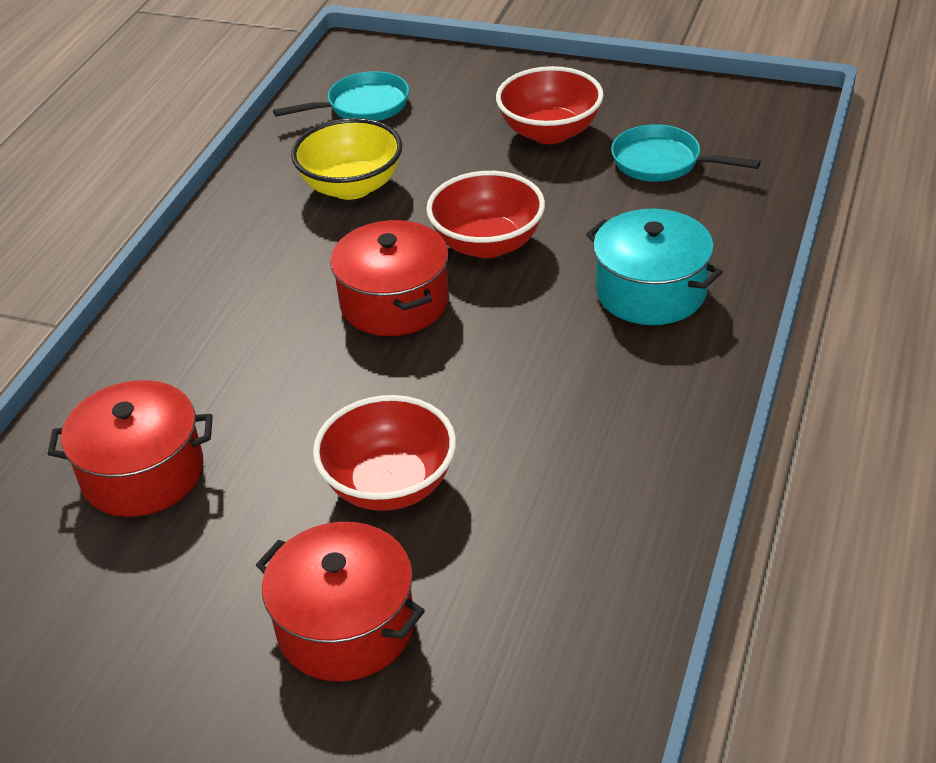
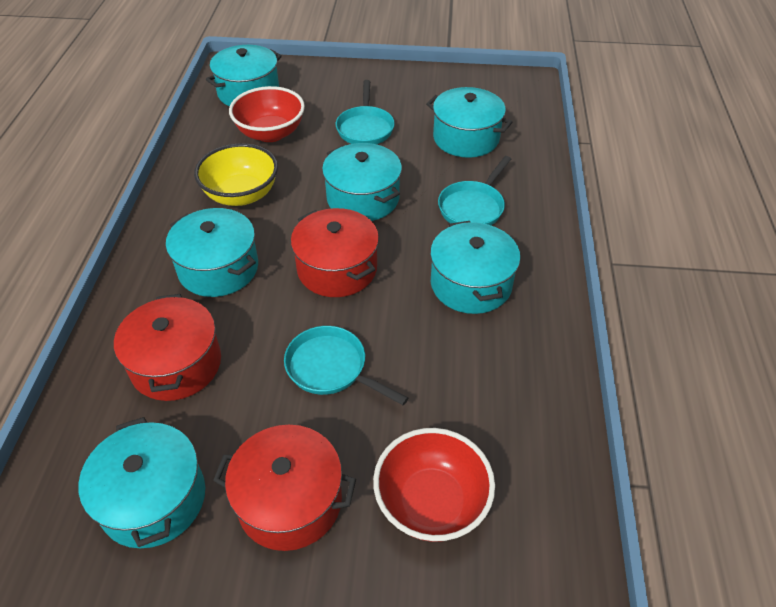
red bowl: [313,395,456,511] [426,171,545,258] [496,66,604,144] = 3 -> [229,86,305,142] [373,428,495,542] = 2
turquoise pan: [273,71,409,121] [611,124,761,182] = 2 -> [284,326,408,405] [336,80,395,144] [438,156,511,225] = 3
turquoise pot: [586,209,722,325] = 1 -> [78,417,205,548] [166,208,258,297] [206,45,282,106] [322,143,402,221] [426,87,512,158] [430,221,521,314] = 6

